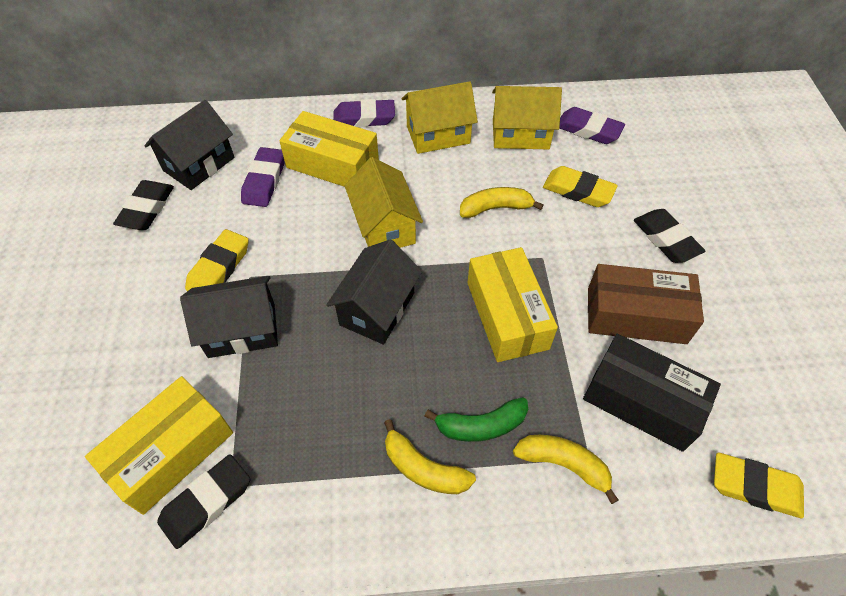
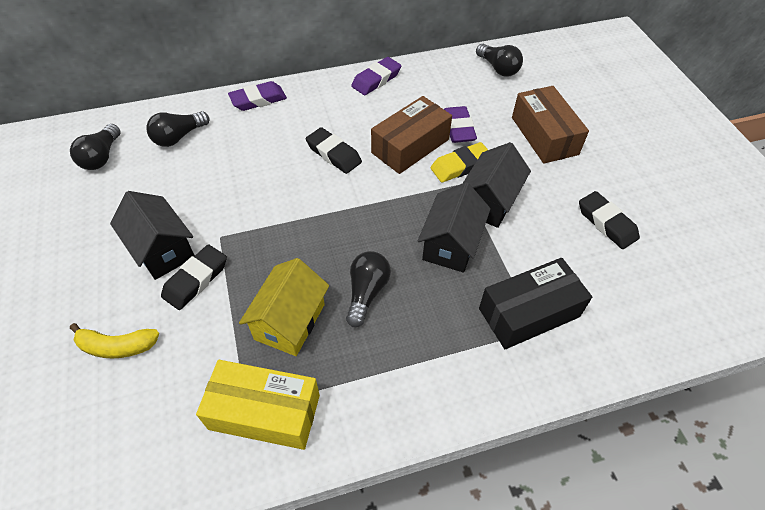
black light bulb: none = 0 -> [70,124,121,170] [146,111,209,147] [346,251,391,327] [476,44,523,77] = 4
brown box: [588,264,704,344] = 1 -> [371,96,452,174] [512,86,589,164] = 2
green banana: [425,397,528,442] = 1 -> none = 0
yellow banana: [384,419,476,494] [460,187,544,218] [513,435,618,504] = 3 -> [70,323,159,359] = 1
yellow box: [85,376,233,515] [279,111,379,187] [467,247,558,362] = 3 -> [196,360,320,450] = 1
yellow eraser: [185,229,249,291] [543,166,618,207] [714,452,804,518] = 3 -> [430,142,488,182] = 1
yellow house: [345,157,423,248] [402,81,478,154] [492,86,562,149] = 3 -> [239,258,329,356] = 1

